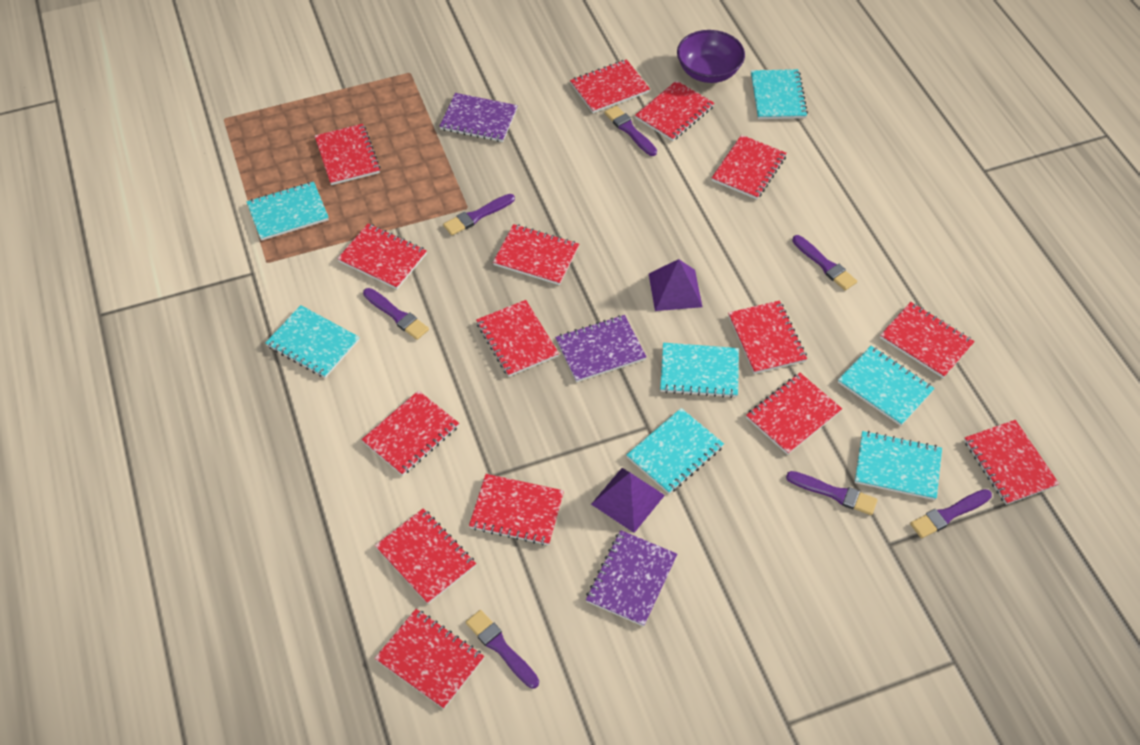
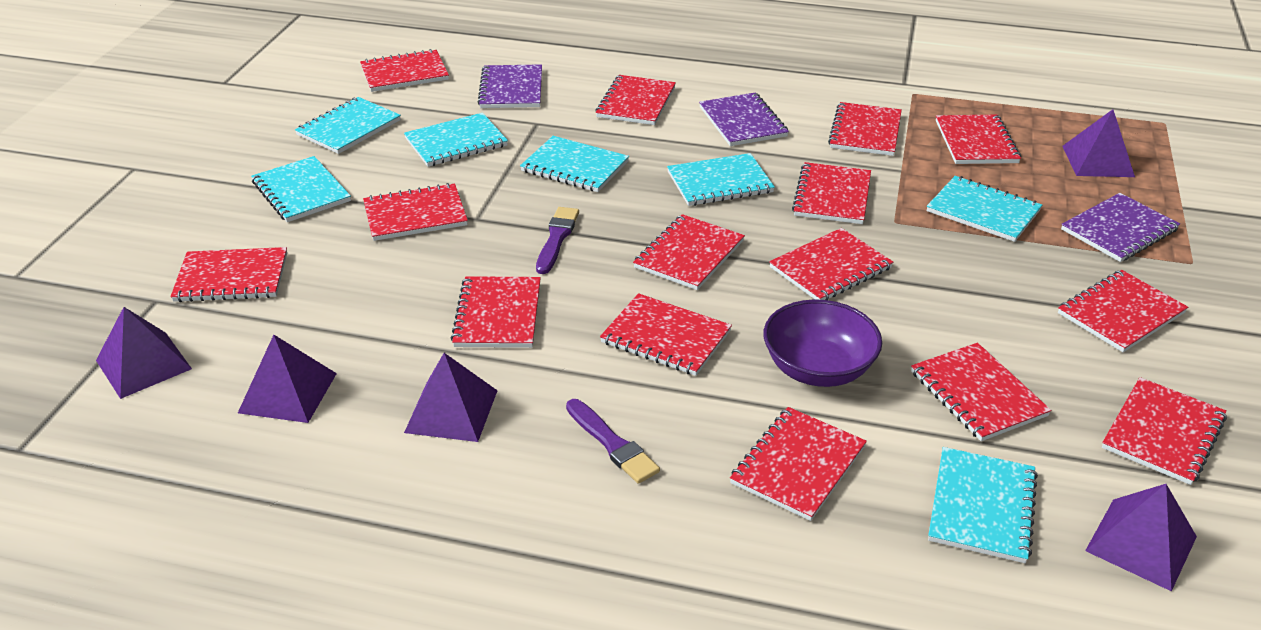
purple brush: [363,288,429,340] [443,194,515,235] [466,610,539,689] [604,106,657,156] [786,471,878,515] [792,235,857,291] [910,489,992,539] = 7 -> [536,207,579,274] [566,399,660,484] = 2
purple pyramid: [591,468,665,533] [649,259,702,311] = 2 -> [96,307,192,399] [238,335,337,423] [404,353,498,442] [1062,109,1135,177] [1085,484,1197,592] = 5

